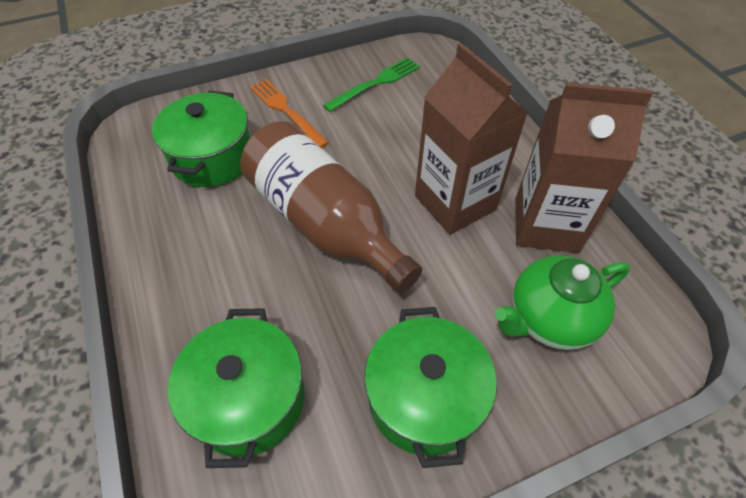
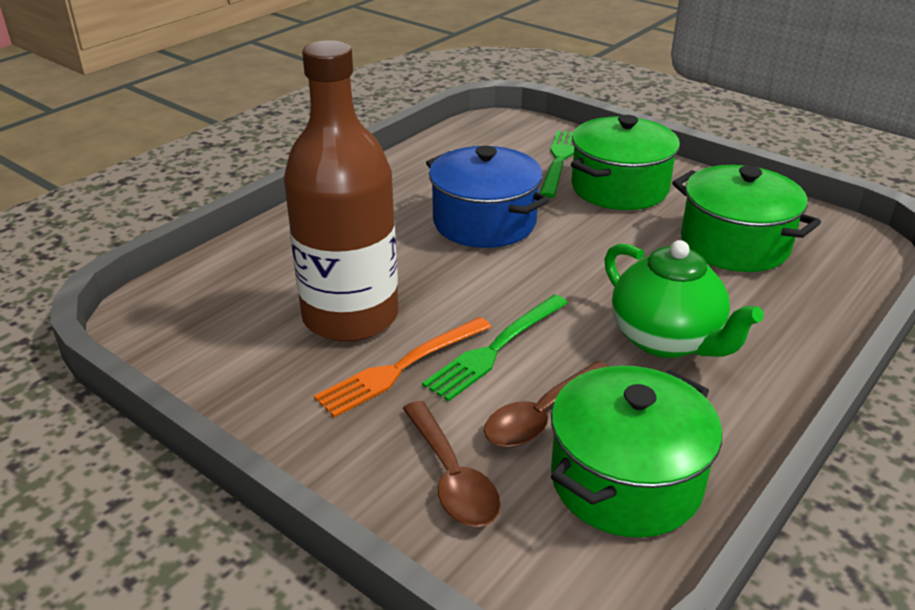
blue pot: none = 0 -> [426,146,550,248] = 1
brown carton: [415,43,528,235] [515,83,653,253] = 2 -> none = 0
brown spoon: none = 0 -> [403,401,501,527] [484,361,610,447] = 2
green fork: [323,57,420,112] = 1 -> [422,295,568,402] [540,130,574,198] = 2

